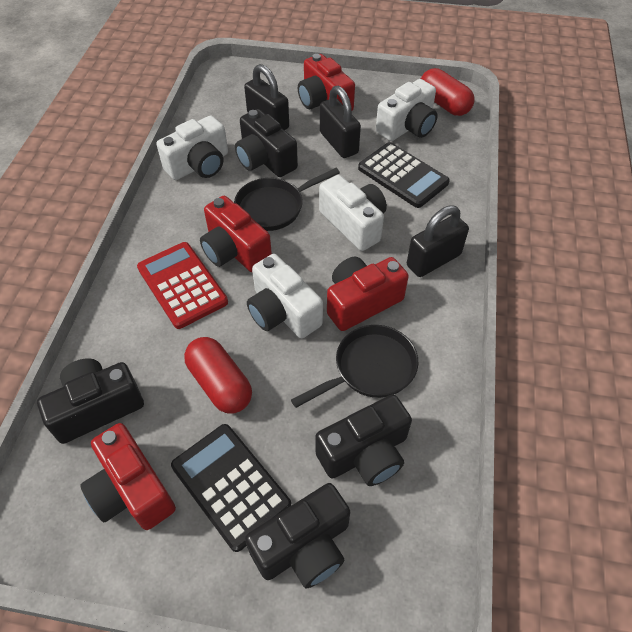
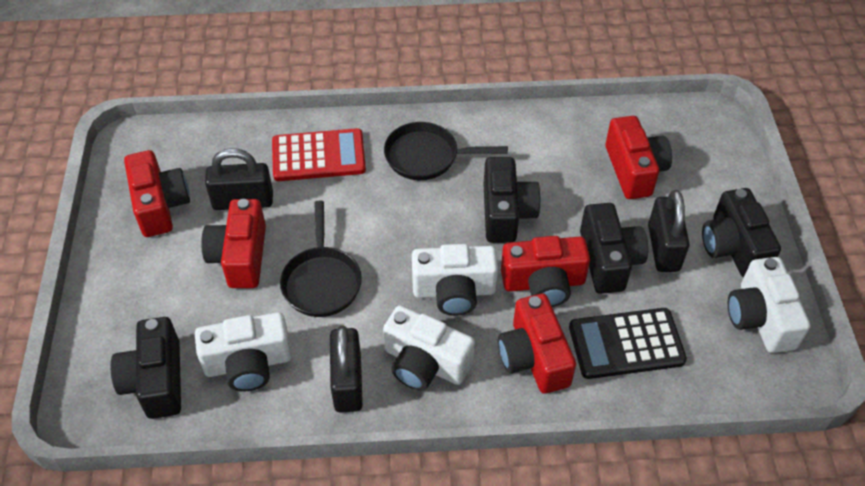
black calculator: [171,424,291,552] [358,142,450,208] = 2 -> [569,308,687,379] = 1
red camera: [80,423,176,530] [200,196,272,272] [298,54,355,110] [327,257,409,331] = 4 -> [124,150,190,237] [201,199,266,288] [498,294,576,394] [501,236,590,307] [605,116,672,199] = 5
red capsule: [184,337,252,414] [421,68,474,116] = 2 -> none = 0

